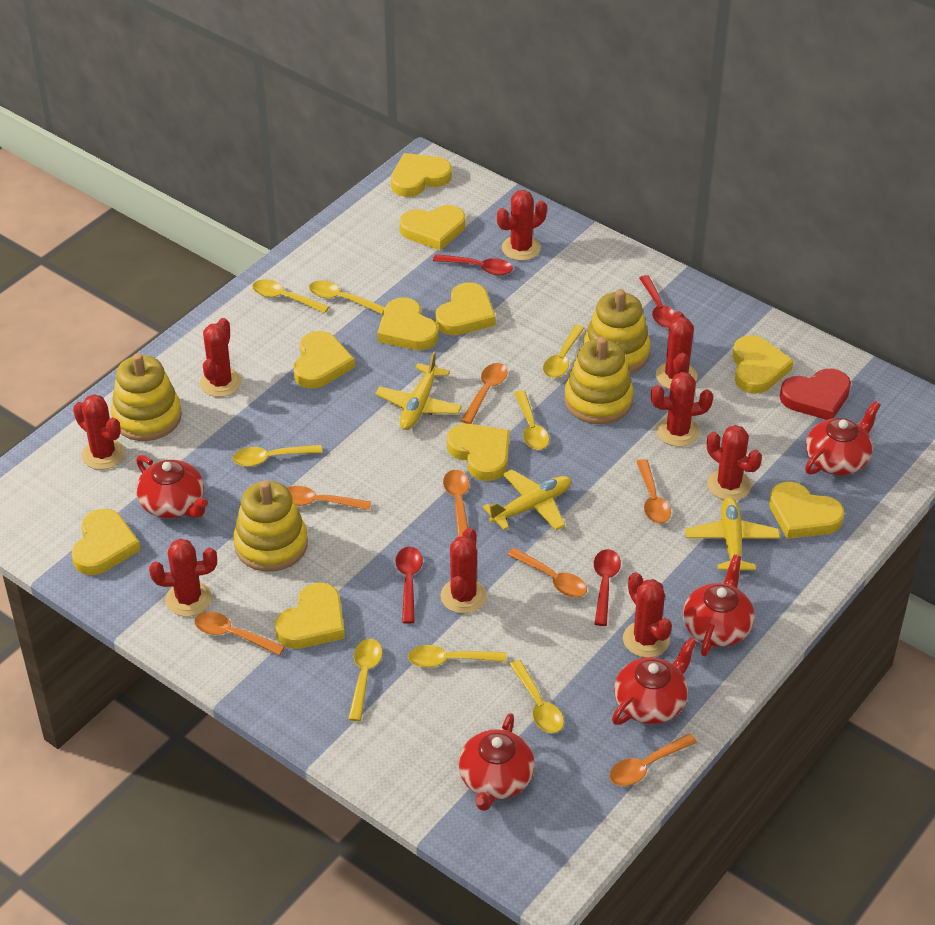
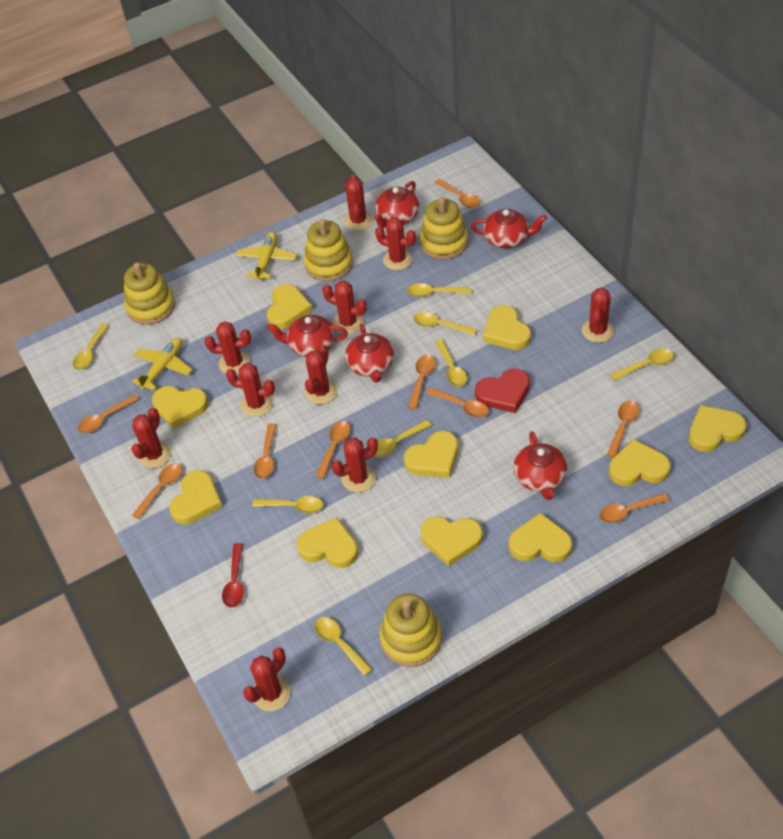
orange spoon: [194,612,285,655] [287,486,371,510] [443,470,469,537] [461,363,508,424] [507,548,587,597] [610,734,697,786] [636,459,671,524] = 7 -> [78,394,139,433] [132,463,182,519] [254,423,276,479] [315,421,350,479] [408,355,435,409] [426,388,489,418] [434,179,480,208] [599,493,669,523] [607,401,639,458] = 9
red cactus: [73,394,125,470] [149,539,217,616] [200,318,242,397] [441,528,487,614] [497,190,547,261] [623,572,672,657] [651,372,713,447] [656,311,697,389] [707,425,762,500] = 9 -> [131,408,171,468] [205,322,251,375] [226,363,275,417] [243,648,291,711] [305,344,337,405] [322,281,367,334] [332,437,378,493] [344,175,373,231] [375,217,416,270] [582,288,614,343] = 10
red spoon: [395,547,423,624] [433,254,513,275] [594,549,621,626] [639,275,675,328] = 4 -> [222,543,244,608] = 1
yellow plane: [375,351,462,430] [483,469,571,530] [685,497,780,574] = 3 -> [132,338,192,391] [236,232,297,281] = 2

